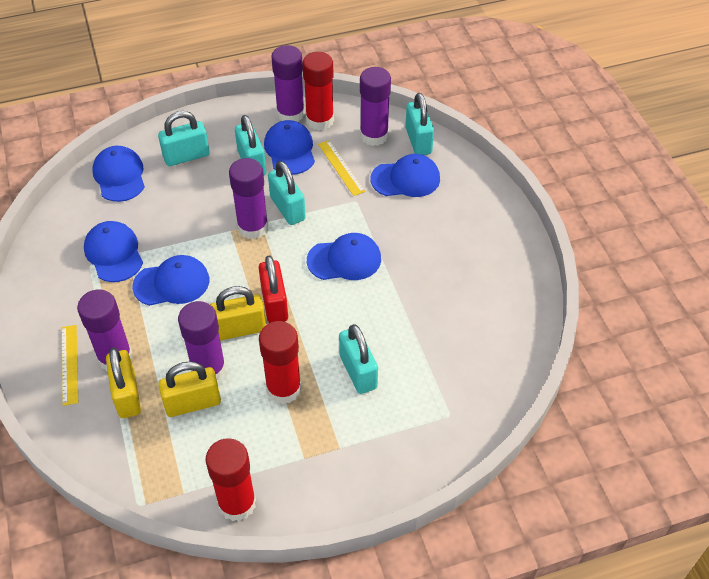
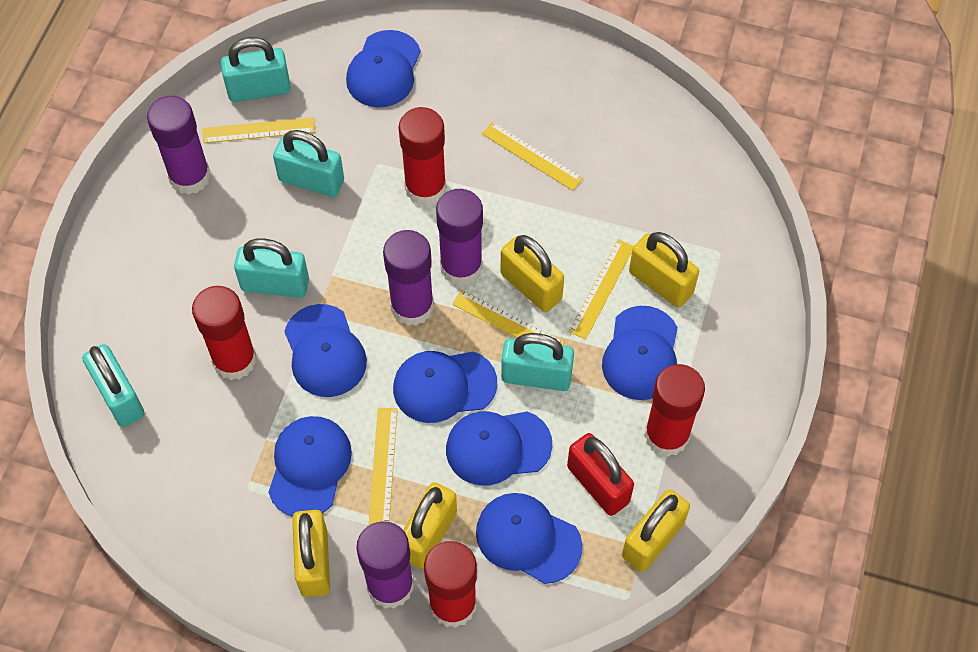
blue cap: [84,221,143,282] [92,146,145,202] [132,255,209,306] [264,120,315,175] [307,233,381,280] [371,154,440,197] = 6 -> [268,416,352,517] [284,304,367,397] [346,30,421,107] [393,351,497,423] [446,411,552,486] [476,493,582,584] [602,306,678,400] = 7
purple glue stick: [77,289,133,371] [178,301,226,380] [229,158,268,239] [271,45,305,122] [360,67,391,146] = 5 -> [147,96,211,195] [356,521,414,609] [383,230,434,326] [436,189,483,286] = 4
red glue stick: [206,438,256,521] [259,321,302,404] [302,52,334,130] = 3 -> [192,286,257,380] [399,107,446,206] [424,541,477,628] [644,364,705,457] = 4
yellow padlock: [106,348,141,418] [158,361,221,417] [210,286,266,341] = 3 -> [292,510,330,597] [403,482,457,569] [500,235,564,312] [622,489,690,572] [629,232,699,307] = 5
yellow ruler: [62,325,78,406] [318,140,365,196] = 2 -> [203,117,315,143] [369,408,398,525] [452,290,565,345] [482,122,583,191] [569,239,634,340] = 5

